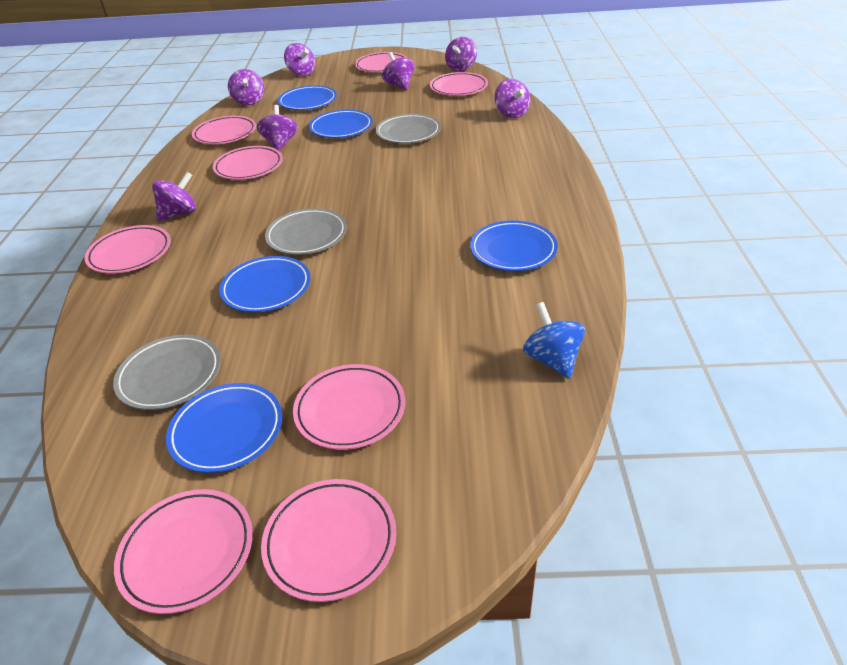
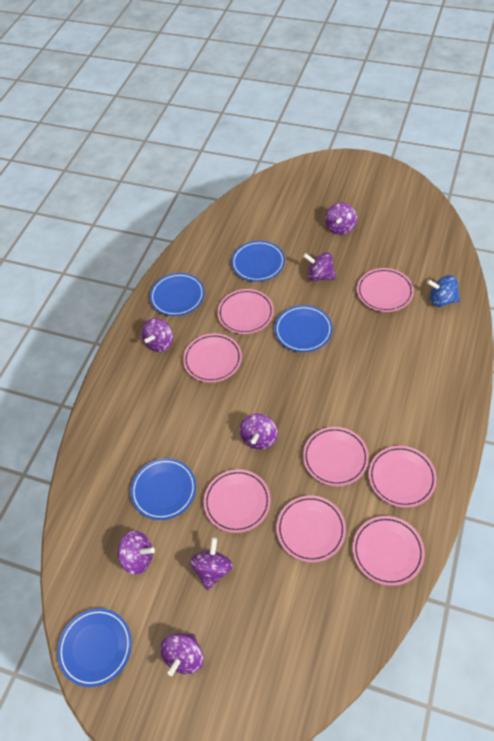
grey plate: [113,335,221,410] [265,208,347,255] [375,114,441,143] = 3 -> none = 0

